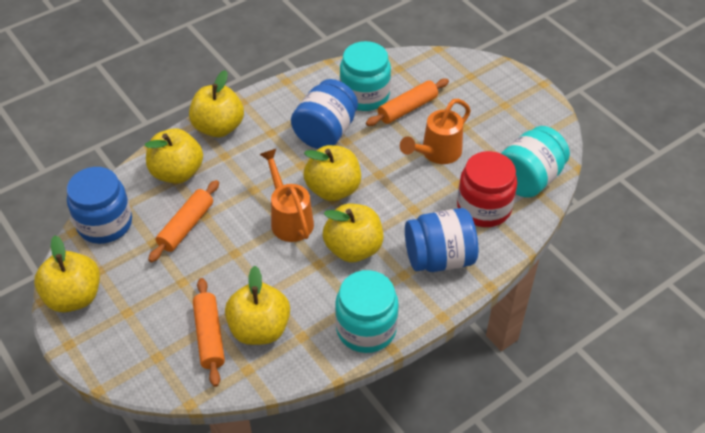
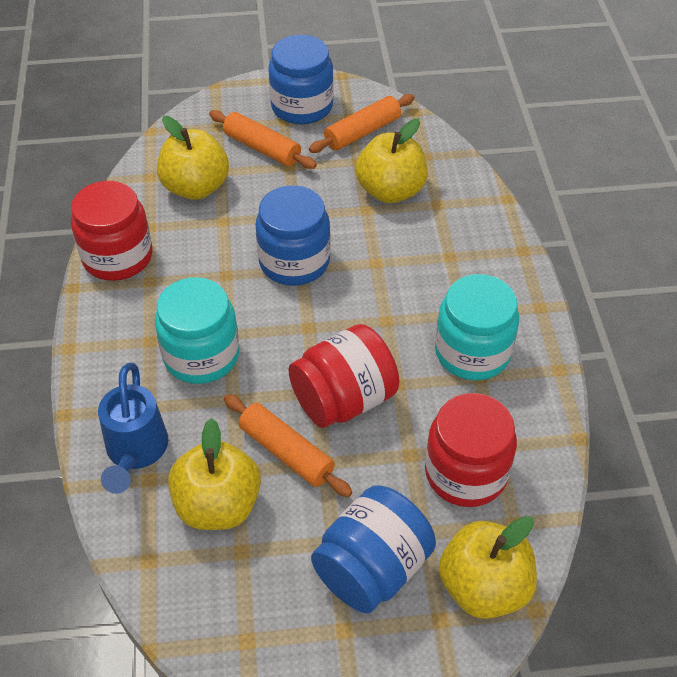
blue watering can: none = 0 -> [98,363,168,494] = 1
orange watering can: [259,149,314,242] [400,99,471,164] = 2 -> none = 0
red jar: [457,151,517,227] = 1 -> [71,181,152,281] [289,324,399,428] [425,393,517,507] = 3
turquoise jar: [335,270,399,353] [340,41,391,111] [501,126,570,198] = 3 -> [155,277,239,384] [435,274,519,381] = 2
yellow apple: [34,236,100,312] [145,128,203,184] [189,70,244,137] [225,266,290,345] [304,145,361,201] [323,204,384,262] = 6 -> [157,116,229,200] [168,418,261,530] [356,119,428,203] [439,516,537,619] = 4

